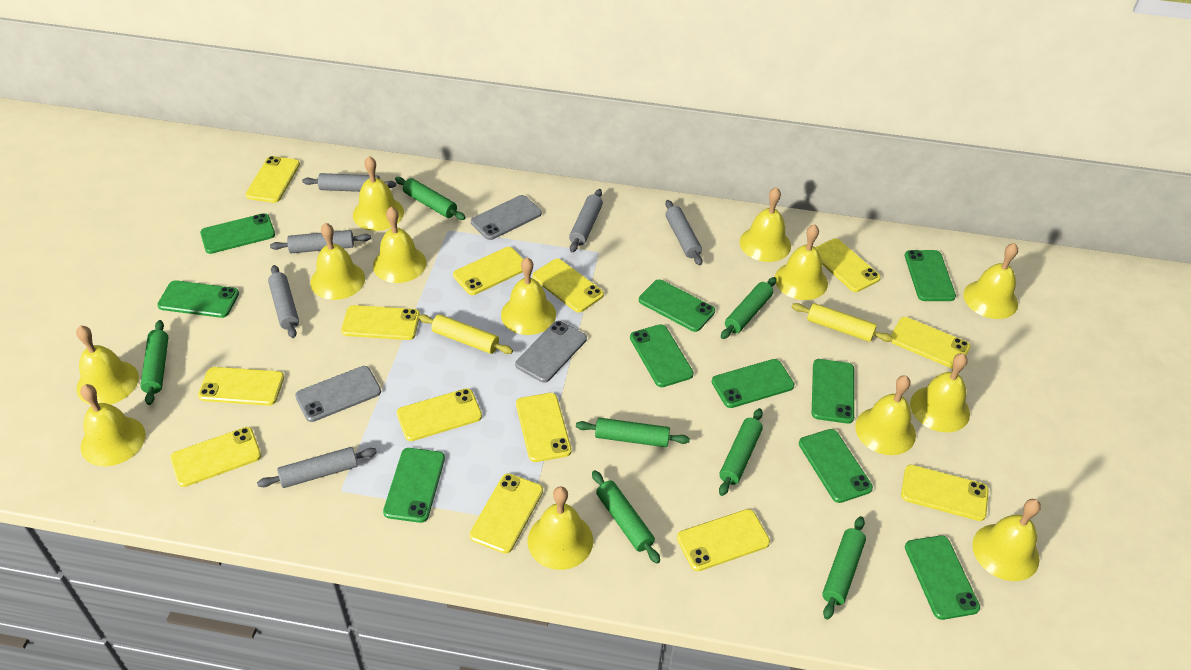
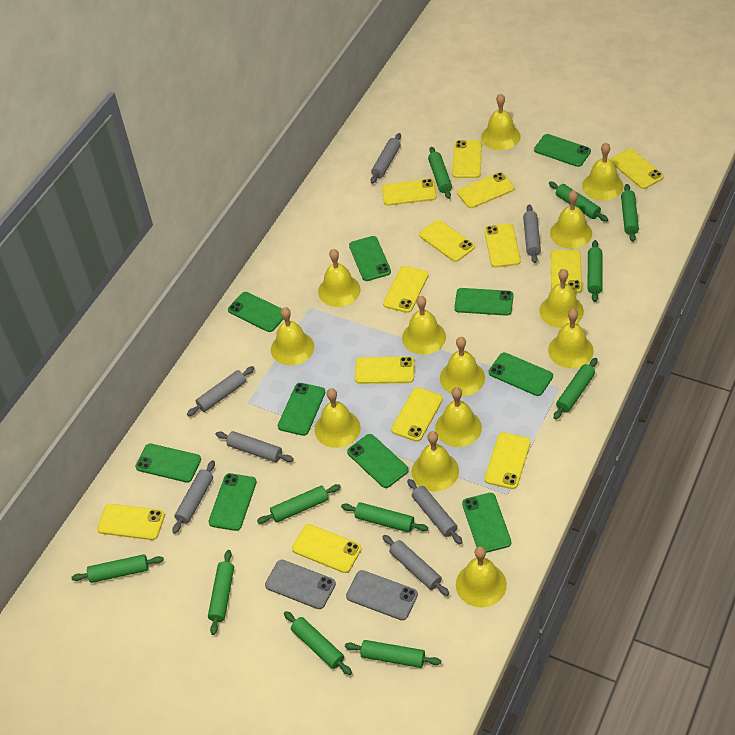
green rolling pin: [140,320,168,405] [395,177,466,220] [576,418,690,447] [592,470,660,564] [719,408,763,496] [721,277,777,339] [822,516,866,619] = 7 -> [71,554,164,583] [208,550,234,635] [257,484,341,524] [284,611,352,675] [341,502,428,533] [345,640,441,668] [428,147,452,199] [549,182,608,222] [554,358,597,420] [588,240,602,302] [621,184,639,242] = 11
grey phone: [295,366,381,422] [471,195,542,240] [515,321,587,383] = 3 -> [265,560,336,609] [346,570,418,621] = 2
grey rolling pin: [257,447,377,488] [268,265,299,338] [270,230,371,253] [302,173,396,192] [569,189,603,252] [665,200,703,266] = 6 -> [172,460,215,534] [187,366,255,416] [216,431,294,462] [371,133,401,184] [382,535,449,596] [407,479,462,544] [523,204,541,263] = 7
yellow rolling pin: [418,314,513,354] [792,303,893,342] = 2 -> none = 0

